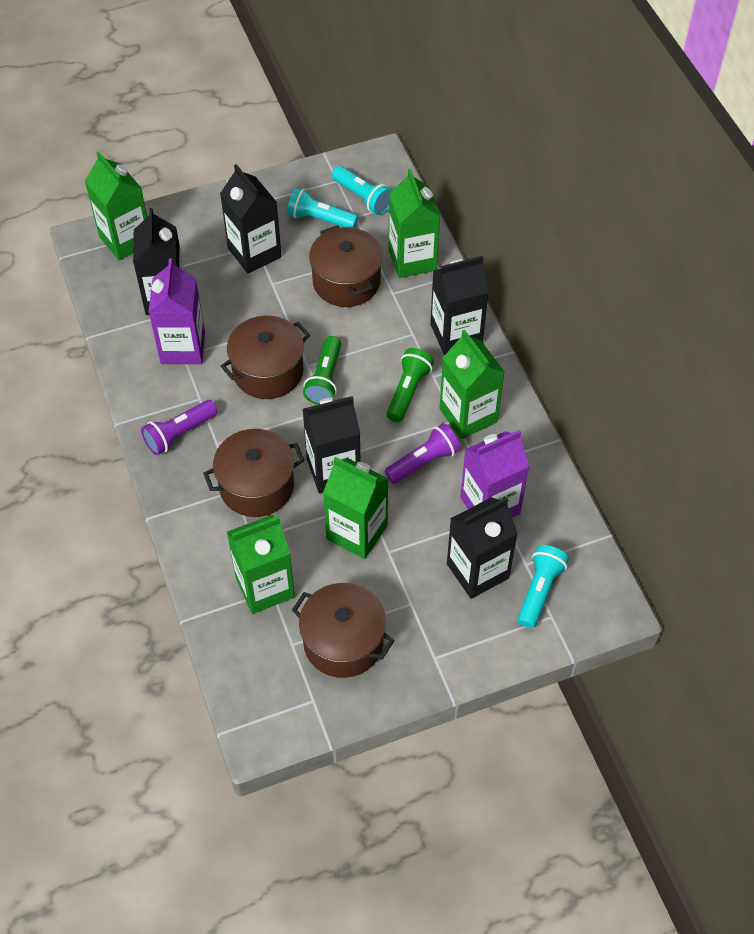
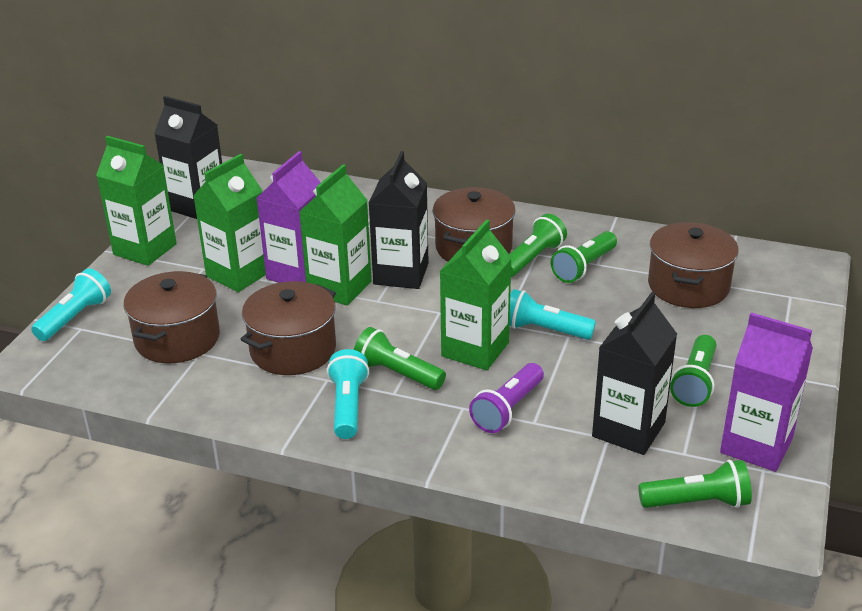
black carton: [133,208,184,315] [220,164,281,273] [303,396,361,493] [430,256,489,355] [447,497,518,599] = 5 -> [154,96,222,219] [369,151,429,289] [592,292,677,455] = 3
green carton: [85,151,147,260] [227,515,295,614] [323,457,388,559] [389,169,440,278] [439,330,504,439] = 5 -> [96,136,177,266] [193,154,266,292] [299,164,372,306] [440,219,512,370] = 4
green flashlight: [303,336,341,405] [386,348,434,422] = 2 -> [354,327,446,390] [509,214,567,277] [551,231,617,283] [638,460,752,508] [670,335,717,407] = 5
purple flashlight: [141,400,217,455] [384,423,461,484] = 2 -> [469,363,544,433] = 1

